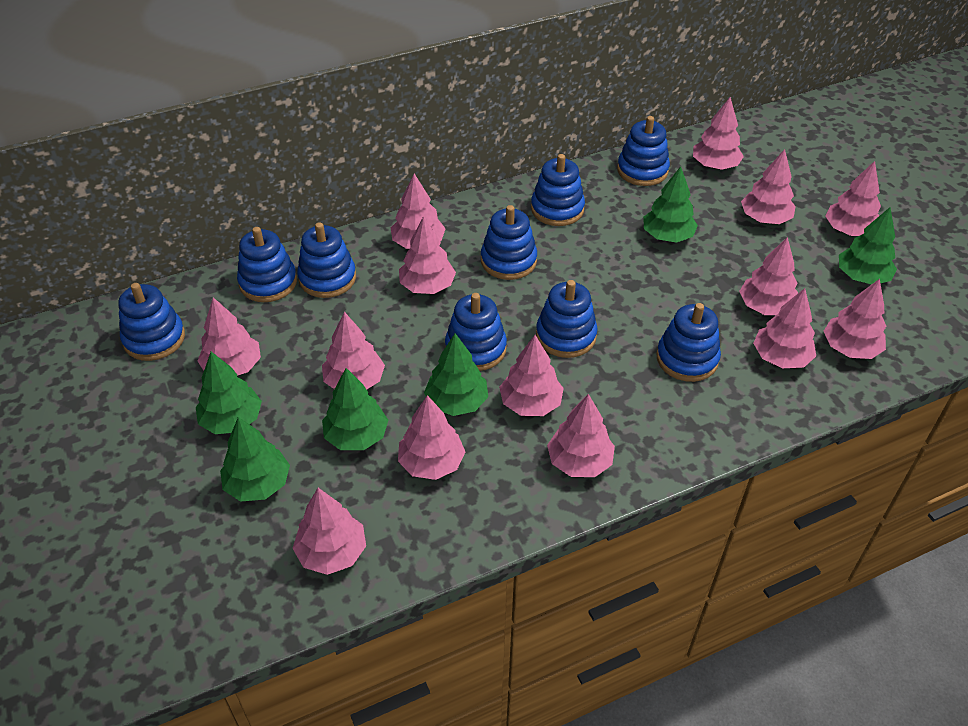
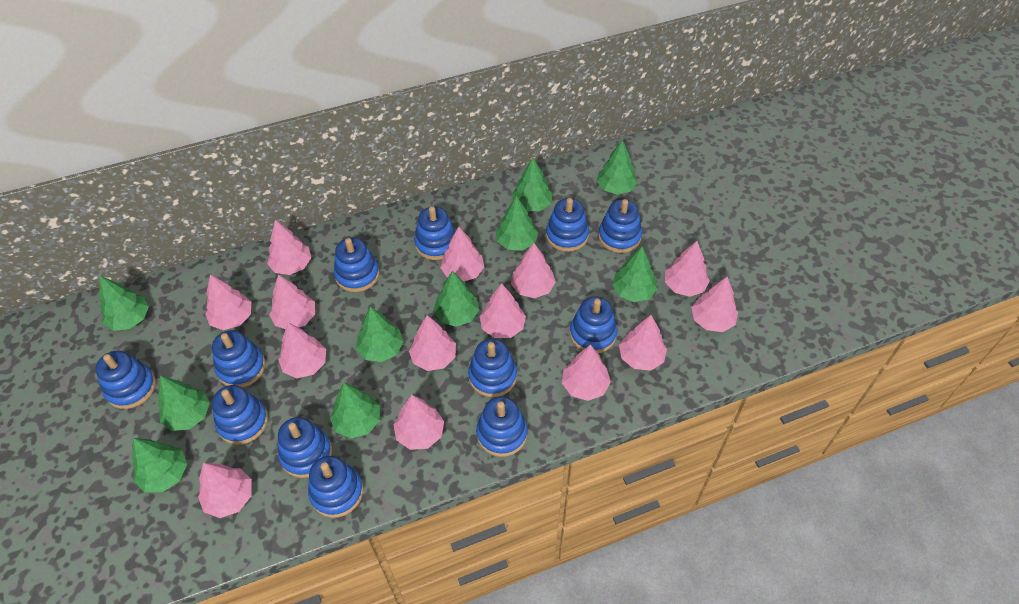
blue stacking toy: [118,283,185,361] [237,227,297,302] [297,222,356,298] [445,293,507,371] [481,205,537,280] [531,154,585,226] [536,280,598,358] [617,116,670,186] [656,303,721,382] = 9 -> [95,351,156,409] [212,330,265,388] [212,385,268,445] [278,417,332,478] [308,456,363,518] [334,237,379,292] [414,206,456,260] [468,339,517,397] [476,396,528,457] [546,198,589,252] [570,296,617,353] [598,199,642,253] = 12
green tree: [196,352,262,434] [220,417,290,502] [322,368,388,450] [424,333,488,416] [643,166,698,243] [839,207,897,285] = 6 -> [99,276,149,331] [132,438,187,492] [158,376,210,431] [330,383,380,439] [356,307,404,362] [433,271,479,327] [496,196,538,251] [511,158,553,211] [597,140,638,195] [612,247,658,302] = 10

